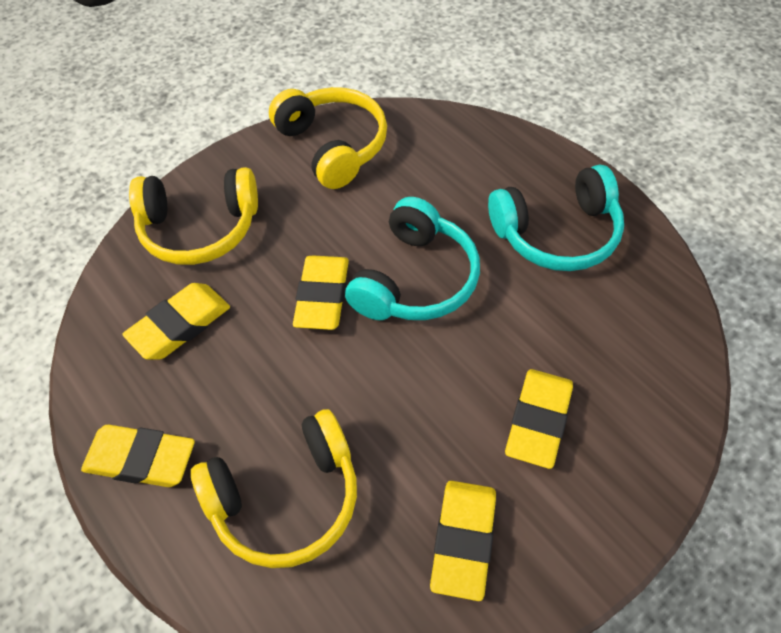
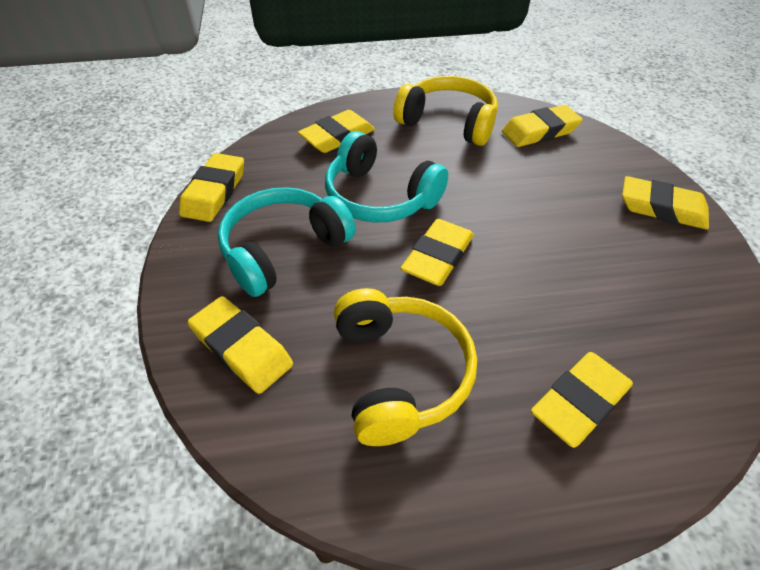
yellow eraser: [81,425,195,487] [122,283,230,360] [293,255,349,330] [430,481,496,601] [505,369,573,469] = 5 -> [179,153,244,222] [188,296,293,394] [298,110,375,153] [400,219,474,286] [502,105,583,147] [531,352,633,448] [622,176,709,230] = 7
yellow headphones: [129,167,258,265] [191,409,357,568] [269,87,387,189] = 3 -> [334,288,477,446] [393,76,498,146] = 2

